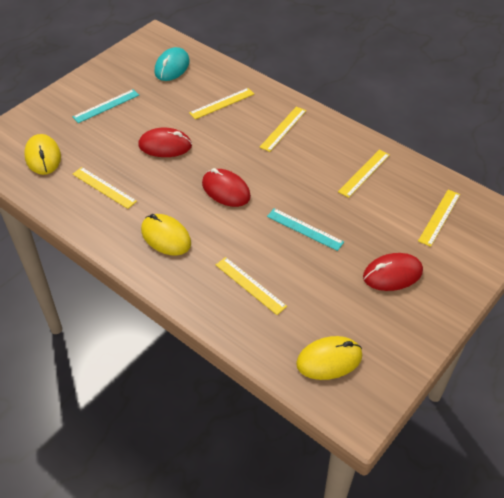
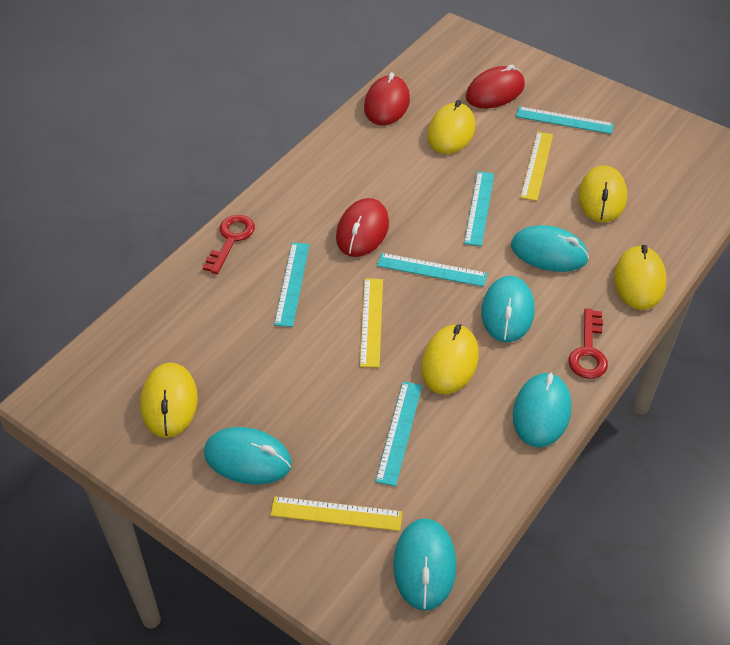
red key: none = 0 -> [203,215,255,274] [568,308,608,379] = 2
turquoise mouse: [155,47,190,81] = 1 -> [204,427,292,485] [393,518,457,611] [481,276,534,342] [511,225,589,272] [513,372,572,447] = 5
turquoise ruler: [73,89,139,123] [267,208,344,251] = 2 -> [274,242,310,327] [375,381,422,486] [377,253,487,287] [464,171,494,246] [516,106,614,134] = 5
yellow mouse: [24,134,61,175] [141,214,191,256] [296,336,362,380] = 3 -> [141,363,198,438] [421,324,479,394] [427,100,475,154] [578,165,627,223] [614,245,667,310] = 5
yellow ruler: [73,167,137,209] [189,88,254,119] [216,257,287,315] [259,106,306,152] [338,149,390,198] [418,190,460,247] = 6 -> [271,496,402,531] [360,278,383,368] [520,131,553,201] = 3

